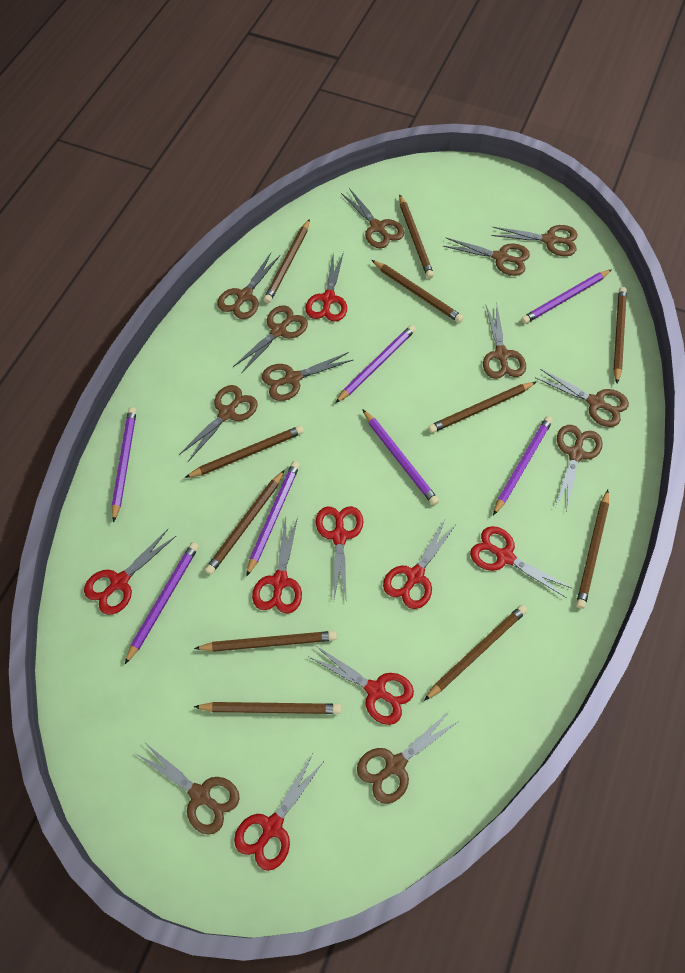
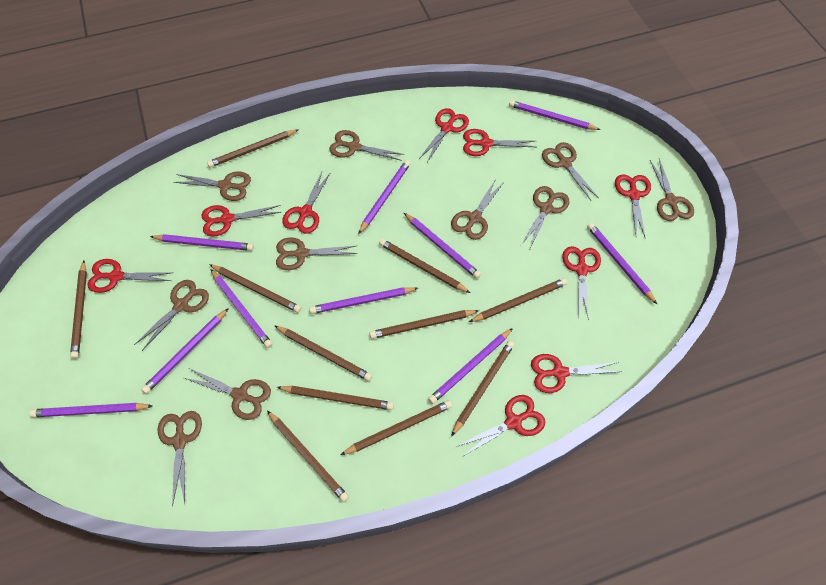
brown scissors: [136,742,240,835] [179,385,258,462] [217,253,280,319] [233,305,308,374] [262,352,353,401] [341,188,405,248] [357,711,459,804] [443,238,530,276] [483,303,526,379] [491,225,578,256] [535,369,629,427] [556,425,603,510] = 12 -> [134,280,209,351] [158,411,202,507] [173,172,251,201] [184,368,271,420] [276,237,357,270] [329,130,404,161] [451,179,504,240] [521,186,569,248] [542,142,599,201] [650,159,694,221] = 10
purple pencil: [112,407,137,523] [125,542,199,664] [246,461,300,577] [335,325,416,403] [362,409,439,505] [493,416,553,515] [521,269,612,324] = 7 -> [30,403,153,417] [141,308,229,394] [150,234,254,251] [210,269,272,348] [309,287,418,314] [358,160,411,234] [404,213,481,279] [428,328,513,404] [509,100,600,130] [587,223,657,304] = 10
red scissors: [84,529,176,615] [234,755,325,871] [252,517,302,613] [305,252,347,321] [309,645,414,725] [316,506,363,603] [383,518,457,609] [470,526,571,598] = 8 -> [87,259,171,293] [201,205,281,237] [282,172,331,234] [419,108,469,162] [456,395,545,457] [463,129,535,156] [531,354,622,393] [562,246,601,320] [615,174,651,239] = 9

